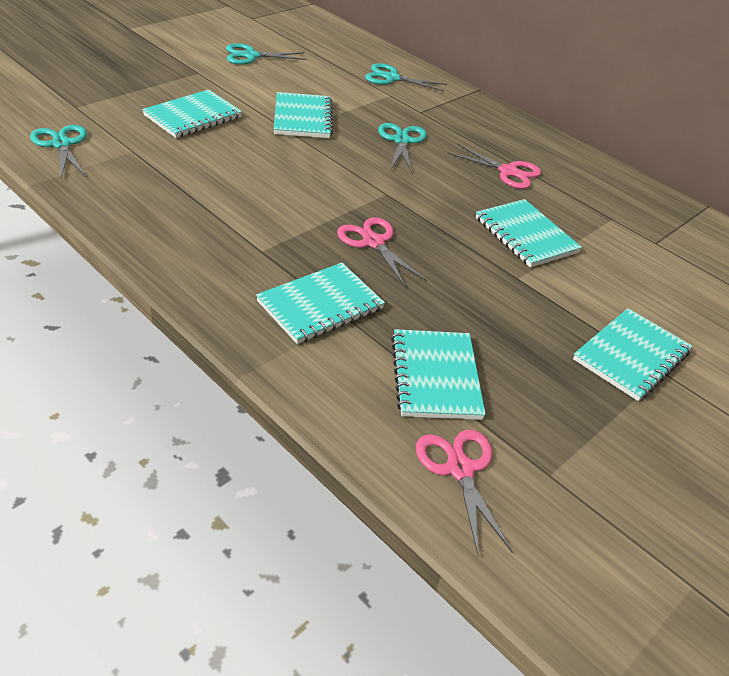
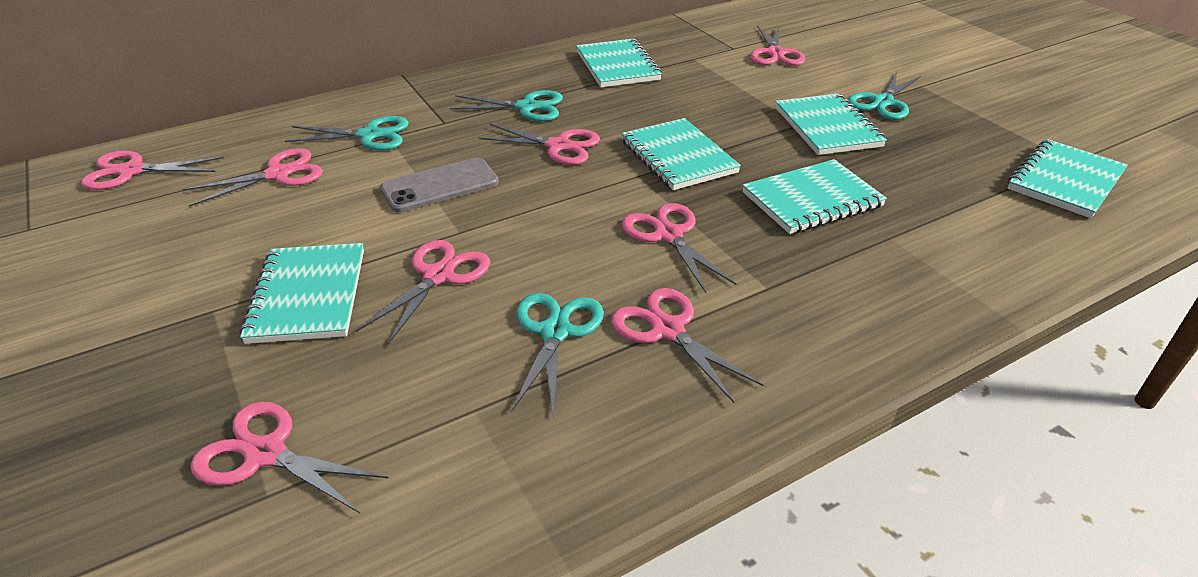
grey phone: none = 0 -> [380,157,499,213] = 1
pink scissors: [337,217,427,287] [416,430,513,557] [447,143,541,189] = 3 -> [81,150,224,190] [182,148,323,207] [190,402,388,513] [357,240,490,344] [478,123,600,165] [611,288,763,403] [622,203,736,293] [750,25,806,66] = 8

